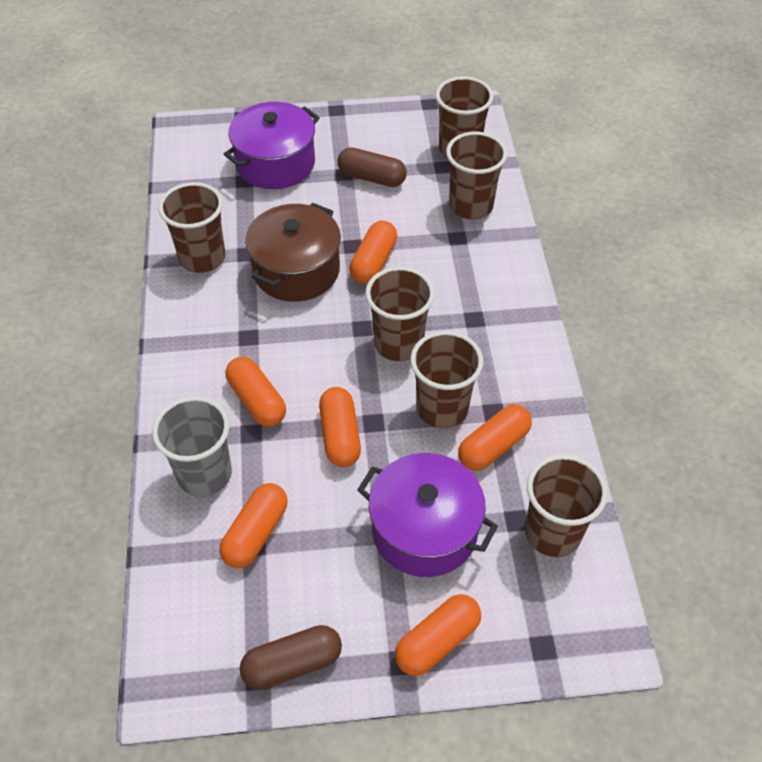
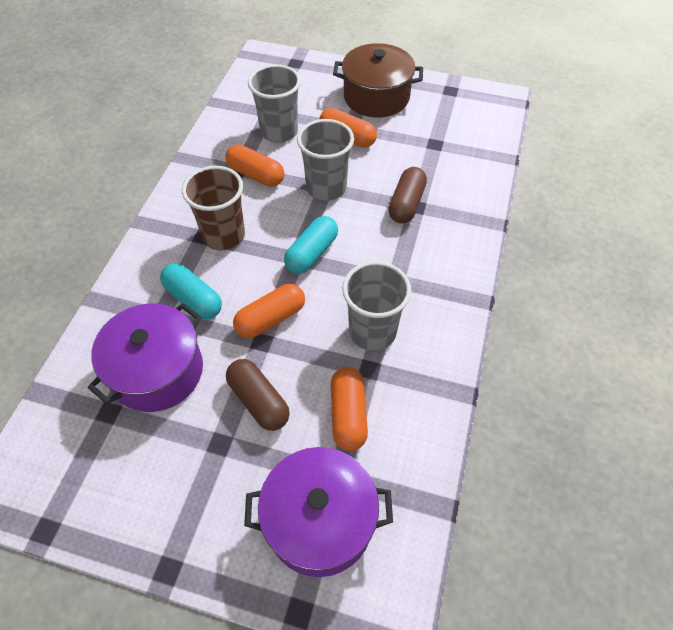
brown cup: [158,182,225,273] [365,267,435,361] [410,331,484,429] [436,76,493,158] [446,132,507,220] [525,454,608,557] = 6 -> [182,166,245,250] = 1
grey cup: [152,396,232,497] = 1 -> [248,64,301,143] [297,119,354,201] [342,261,411,351] = 3
orange capsule: [220,483,288,568] [226,357,286,427] [319,387,361,467] [349,221,397,284] [395,594,481,676] [458,404,532,471] = 6 -> [225,144,284,187] [233,284,305,338] [319,108,377,148] [331,367,368,451] = 4
turquoise capsule: none = 0 -> [160,263,222,320] [284,216,338,274] = 2

